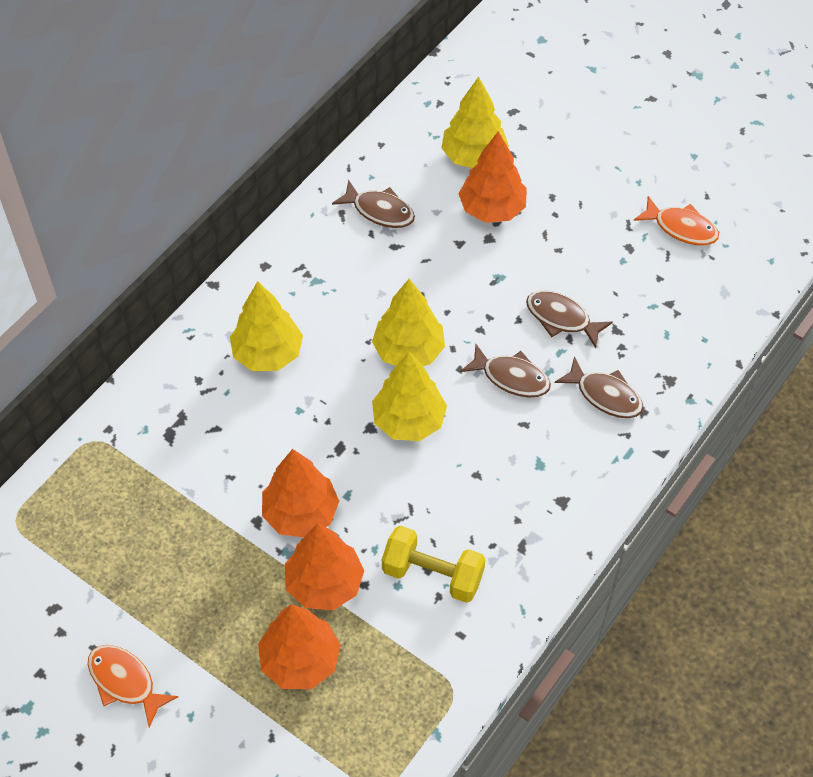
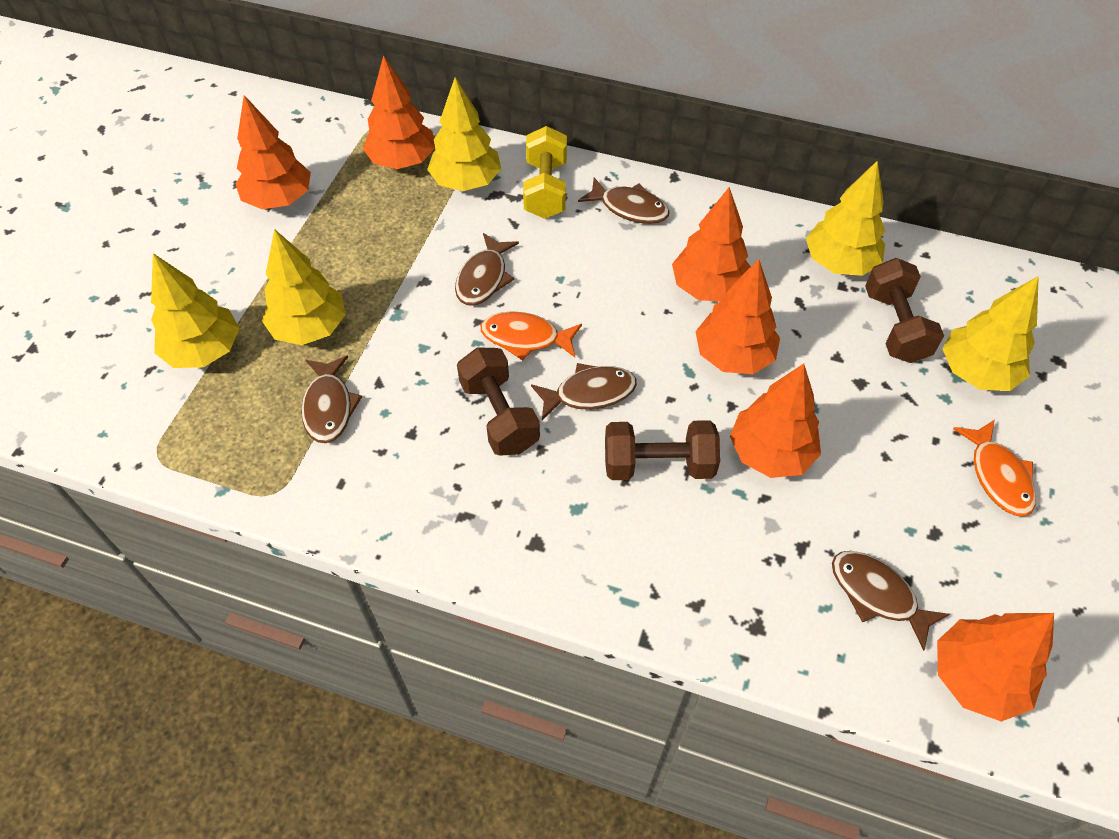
brown dumbbell: none = 0 -> [457,347,540,456] [605,420,720,480] [865,258,944,363] = 3
brown fish: [332,180,415,228] [460,344,551,398] [526,291,613,348] [555,356,643,418] = 4 -> [301,356,362,443] [455,233,519,306] [531,363,637,420] [578,177,670,224] [832,551,950,651] = 5
orange tree: [258,604,341,689] [262,449,339,537] [285,523,364,610] [459,131,527,223] = 4 -> [235,95,311,209] [363,55,435,169] [672,187,751,301] [695,259,780,374] [730,363,821,478] [937,613,1054,722] = 6
yellow tree: [230,281,303,371] [372,279,445,366] [372,351,447,441] [442,77,509,168] = 4 -> [151,253,240,368] [262,229,346,345] [427,77,501,191] [806,161,885,276] [942,276,1039,391] = 5

